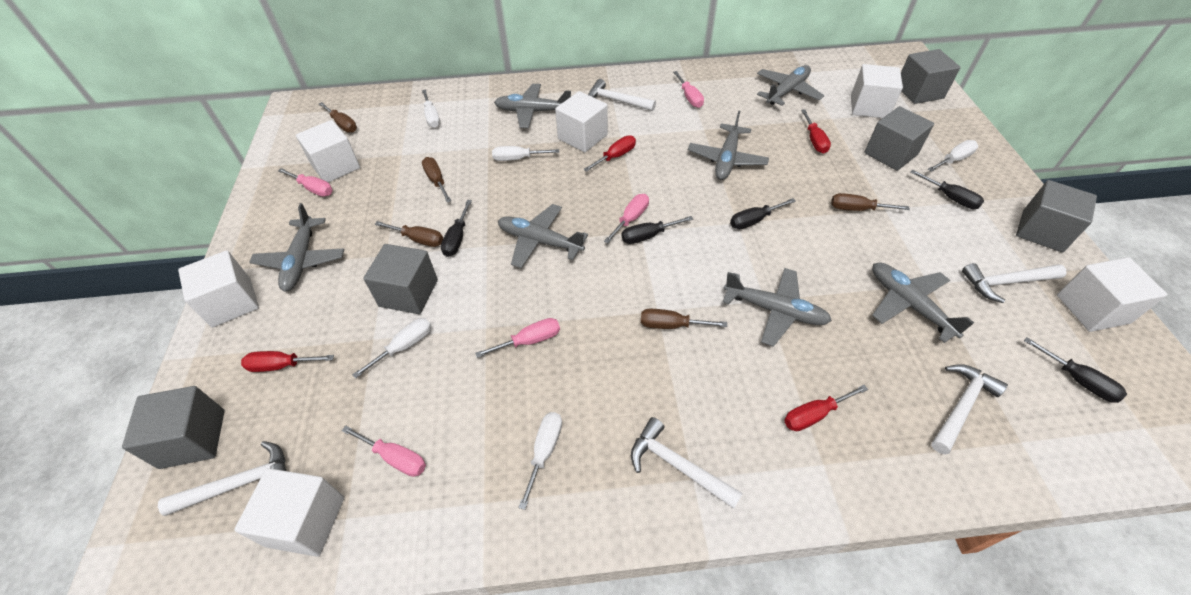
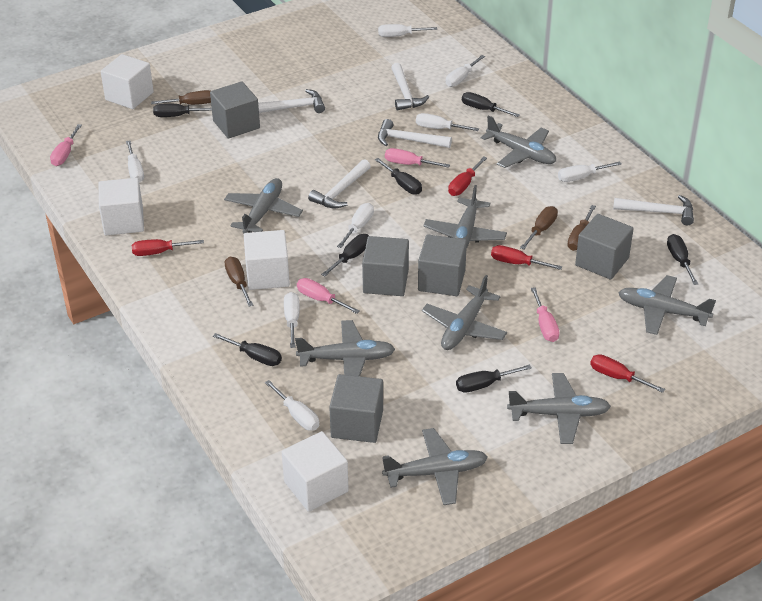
black screwdriver: [441,200,472,257] [621,216,693,244] [730,198,796,229] [910,169,984,209] [1024,337,1127,403] = 5 -> [153,104,212,117] [213,333,282,366] [321,234,369,276] [375,158,422,195] [456,365,532,393] [462,92,520,117] [667,234,698,285] = 7
brown screwdriver: [319,102,357,133] [374,221,443,247] [422,157,451,202] [641,309,727,329] [831,193,910,211] = 5 -> [151,90,211,105] [225,257,253,307] [520,206,558,250] [567,205,596,251] = 4
grey plane: [249,203,344,292] [494,84,571,128] [498,204,588,268] [688,111,769,180] [723,268,832,347] [757,65,824,106] [872,263,974,343] = 7 -> [224,178,303,233] [295,320,395,376] [382,428,488,505] [422,275,507,350] [423,185,507,249] [481,115,556,168] [507,373,611,444] [618,275,716,335] = 8
pink screwdriver: [278,168,333,197] [342,426,426,477] [475,318,560,358] [604,194,649,243] [673,71,704,108] = 5 -> [50,124,82,166] [297,278,360,314] [385,148,450,168] [531,287,559,342] = 4
white cube: [178,250,259,328] [234,468,344,557] [296,120,360,183] [555,91,608,152] [851,64,903,118] [1057,257,1167,332] = 6 -> [99,178,144,235] [101,54,154,109] [244,230,290,290] [282,431,349,512] = 4
white screwdriver: [352,318,431,379] [422,90,440,128] [492,146,559,161] [518,412,562,510] [928,140,978,172] = 5 -> [126,141,144,183] [265,380,319,431] [284,292,300,348] [337,203,374,248] [378,24,437,37] [416,113,479,131] [446,55,485,87] [558,161,622,182] = 8

